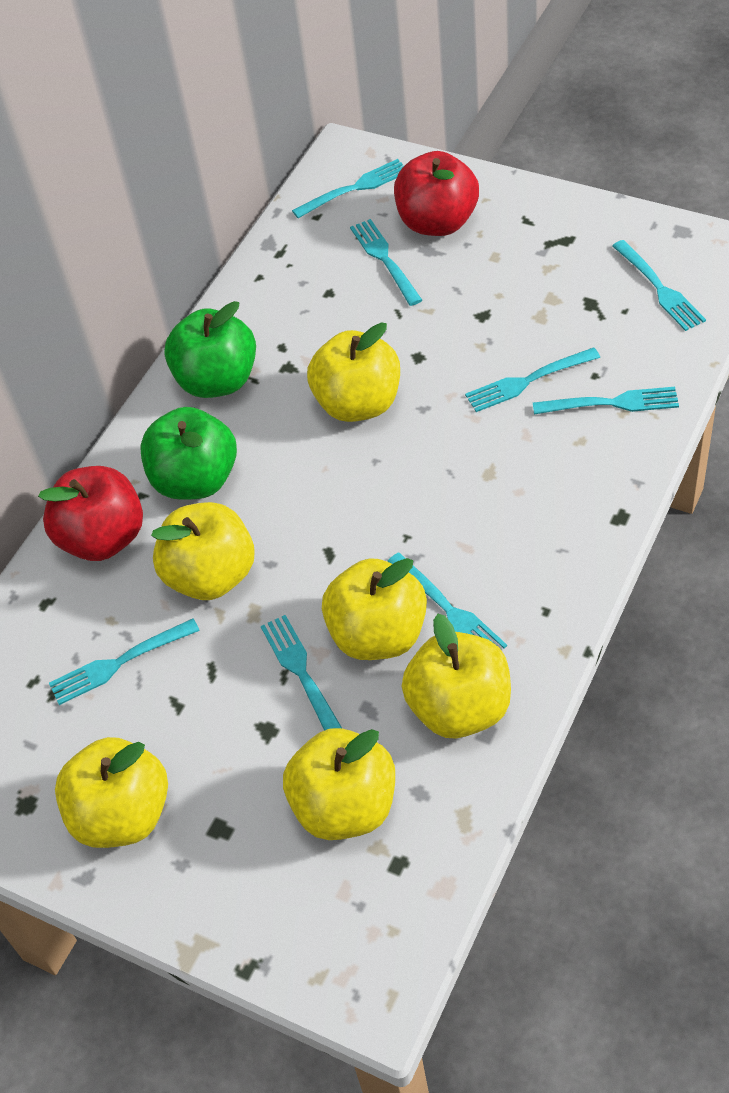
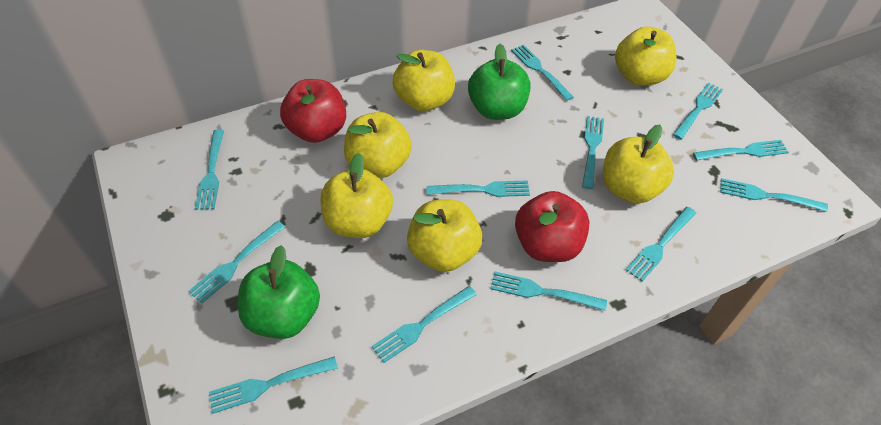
turquoise fork: [49,619,200,705] [261,615,343,731] [292,159,404,218] [350,219,422,306] [387,553,507,648] [465,347,600,412] [533,387,679,415] [612,240,706,331] = 8 -> [188,221,285,304] [195,129,224,210] [209,356,338,414] [372,286,477,363] [426,180,530,197] [491,272,607,311] [511,45,574,101] [582,116,604,189] [626,207,696,282] [673,82,723,140] [693,140,789,161] [720,178,828,212] = 12

